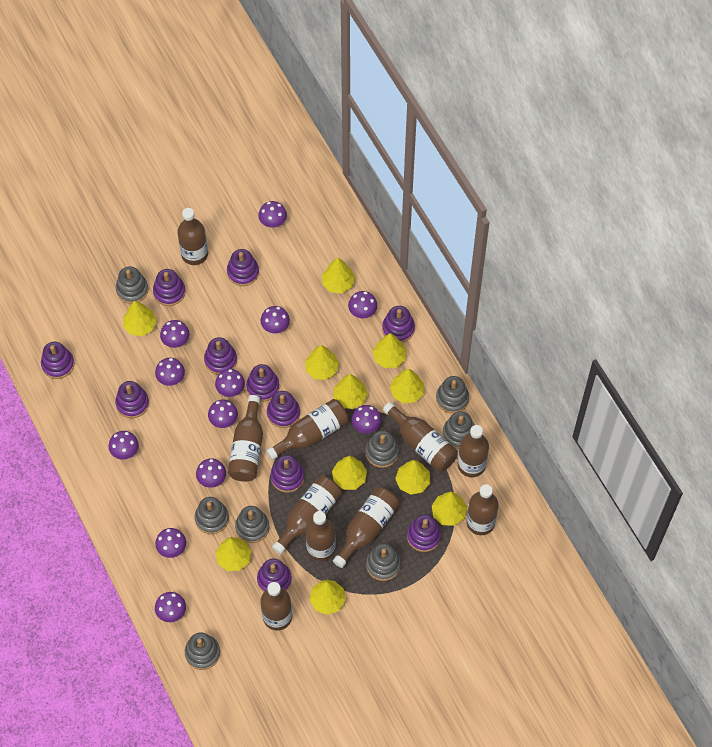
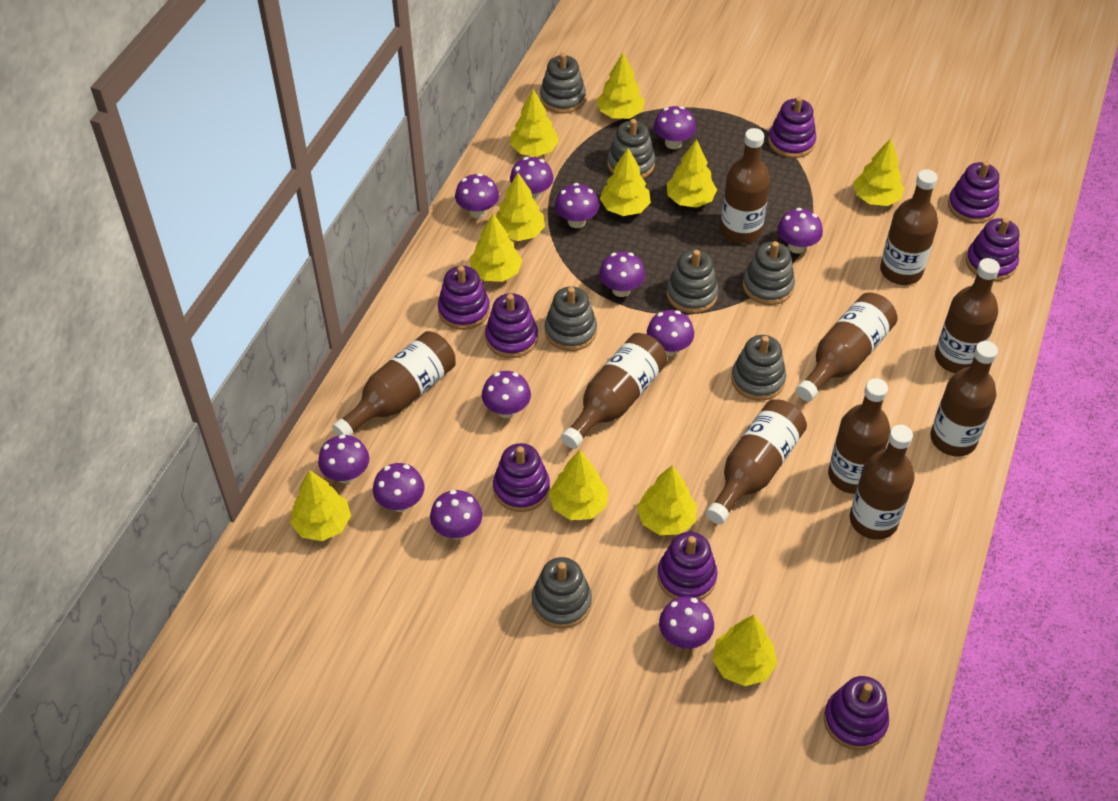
grey stacking toy: [116,266,149,304] [185,632,220,670] [195,497,229,534] [235,506,270,543] [365,430,399,468] [366,543,401,581] [436,376,469,414] [443,411,474,449] = 8 -> [532,557,592,629] [540,53,586,114] [545,287,597,351] [607,119,655,178] [667,250,718,314] [731,335,786,401] [743,241,795,305] = 7
purple stacking toy: [41,342,74,379] [115,381,149,418] [153,269,186,306] [204,337,237,375] [227,249,259,286] [246,364,280,402] [257,558,292,592] [267,391,300,428] [271,455,304,493] [382,306,415,343] [407,515,441,552] = 11 -> [438,266,490,330] [485,293,538,358] [493,443,550,512] [657,532,717,600] [768,97,816,158] [824,676,889,750] [948,161,999,224] [966,218,1019,281] = 8

